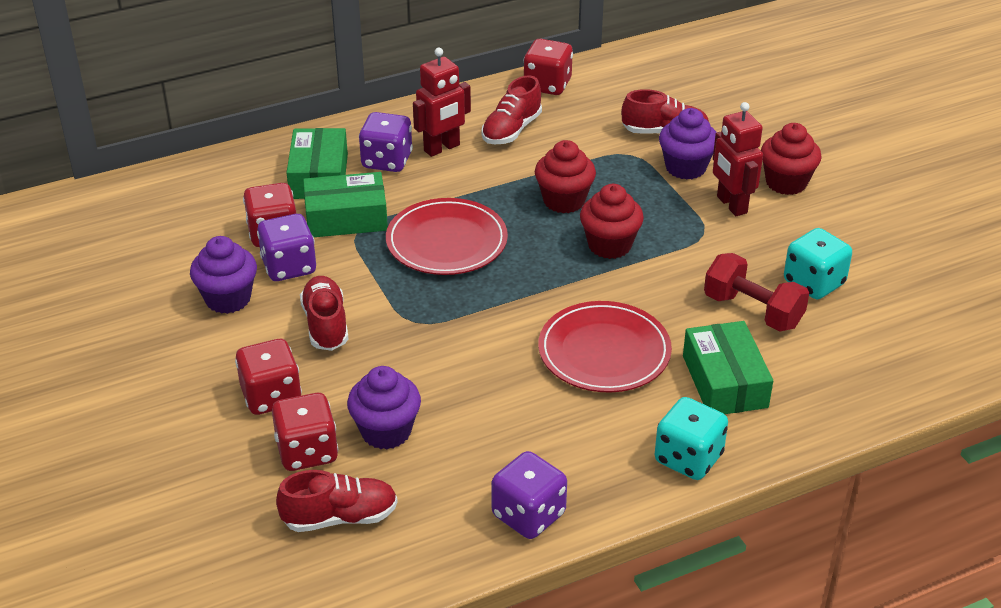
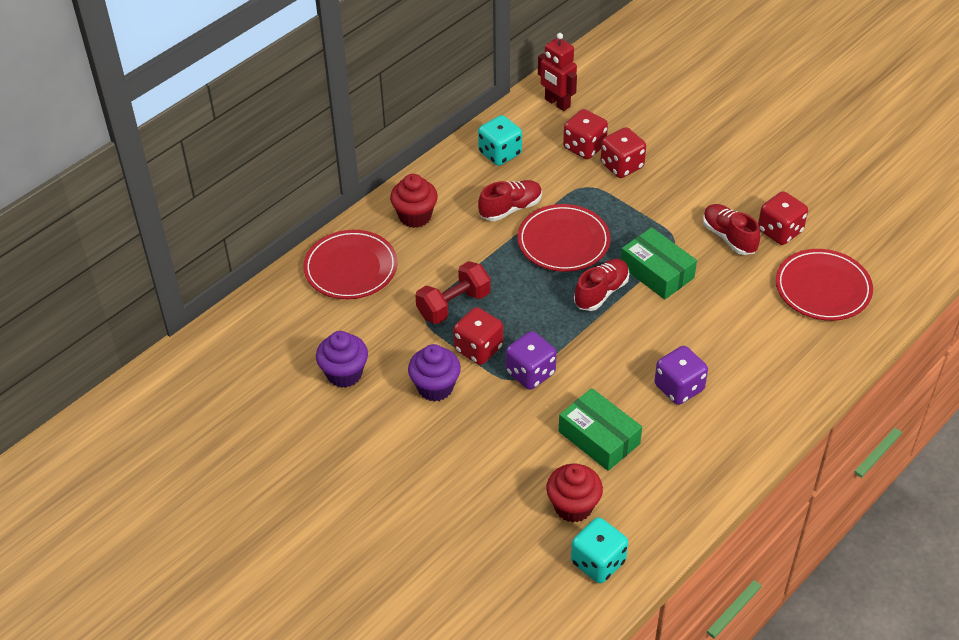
green box: [286,128,348,199] [303,172,388,237] [683,321,773,414] = 3 -> [559,388,642,471] [621,227,697,299] = 2
purple cupcake: [190,236,257,314] [347,366,421,449] [659,108,717,180] = 3 -> [316,331,368,388] [408,344,461,401] = 2
purple dice: [257,214,316,281] [359,112,413,172] [491,451,567,539] = 3 -> [506,331,557,390] [654,346,708,405] = 2
red cupcake: [535,140,596,213] [580,184,644,259] [761,123,822,195] = 3 -> [390,174,438,228] [546,464,603,523] = 2
red plate: [386,198,508,275] [538,301,672,392] = 2 -> [303,230,398,299] [517,204,610,272] [776,249,873,321] = 3
red robot: [413,48,471,157] [713,102,763,216] = 2 -> [538,33,577,111] = 1
red shoe: [276,470,398,532] [300,276,348,351] [481,75,542,144] [622,89,709,134] = 4 -> [478,180,542,221] [574,259,629,311] [703,204,761,255] = 3

